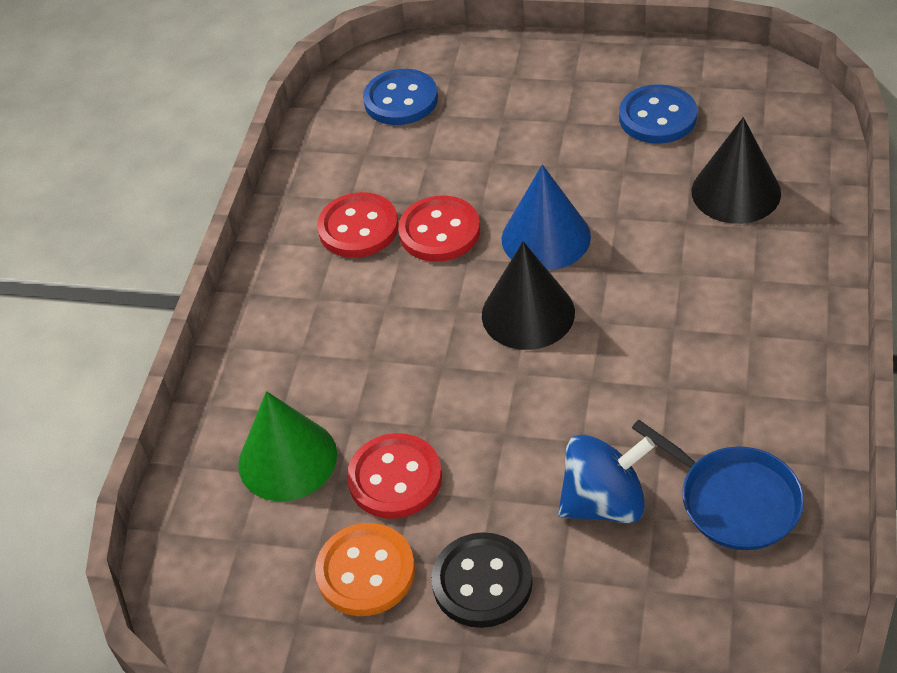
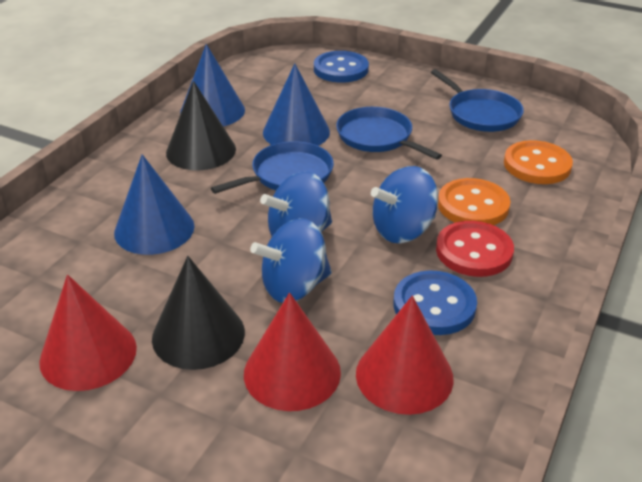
black button: [431,532,533,628] = 1 -> none = 0
blue cone: [502,164,591,270] = 1 -> [114,154,195,255] [180,44,245,126] [263,63,330,146] = 3
blue pan: [632,420,804,550] = 1 -> [211,141,334,194] [336,107,442,160] [431,69,524,132] = 3
blue spinning top: [558,435,655,523] = 1 -> [250,218,332,303] [260,172,332,236] [371,166,438,243] = 3
green cone: [238,391,337,501] = 1 -> none = 0
orange button: [315,523,415,616] = 1 -> [438,178,510,225] [504,140,573,184] = 2
red button: [317,192,399,258] [347,433,442,519] [398,196,480,262] = 3 -> [436,221,514,277] = 1
red cone: none = 0 -> [39,275,137,391] [244,293,341,411] [356,296,454,415] = 3

